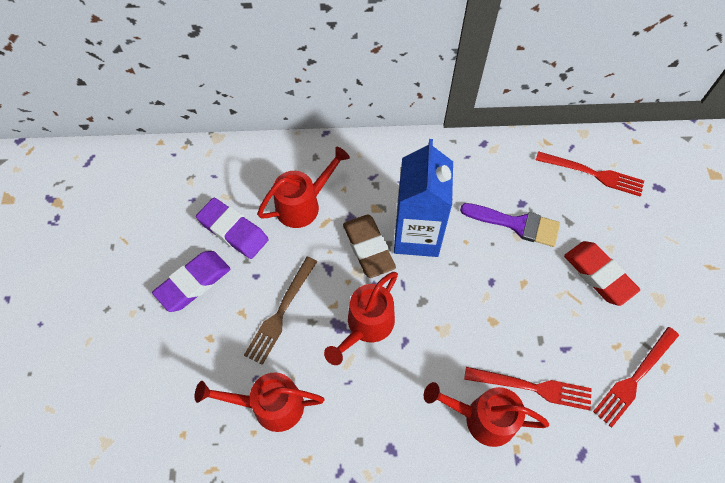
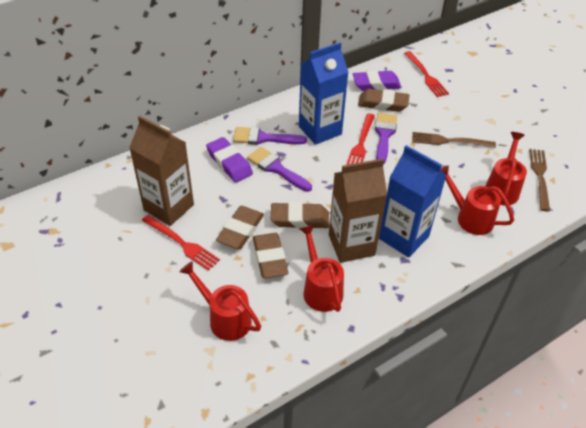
blue carton: [394,139,453,257] = 1 -> [299,42,349,145] [379,145,447,258] = 2
brown carton: none = 0 -> [129,116,194,226] [329,159,387,263] = 2
brown eraser: [343,215,396,278] = 1 -> [216,206,264,249] [253,233,288,278] [271,202,329,229] [358,89,409,112] = 4
brown fork: [244,256,317,365] = 1 -> [412,132,496,148] [529,149,550,211] = 2
purple brush: [460,203,560,247] = 1 -> [233,127,307,145] [247,147,312,192] [375,113,397,164] = 3
red eraser: [564,241,640,306] = 1 -> none = 0

